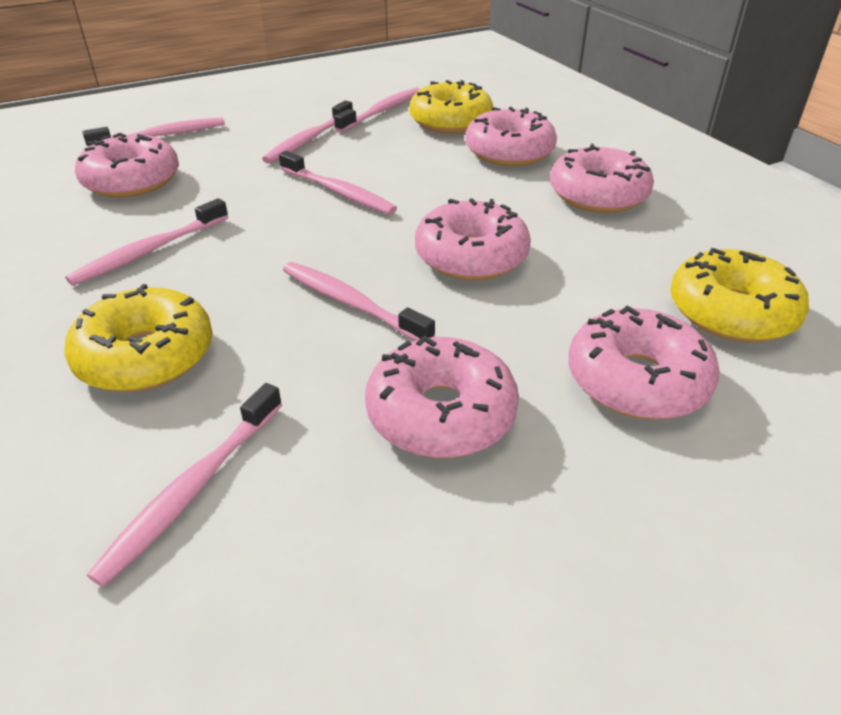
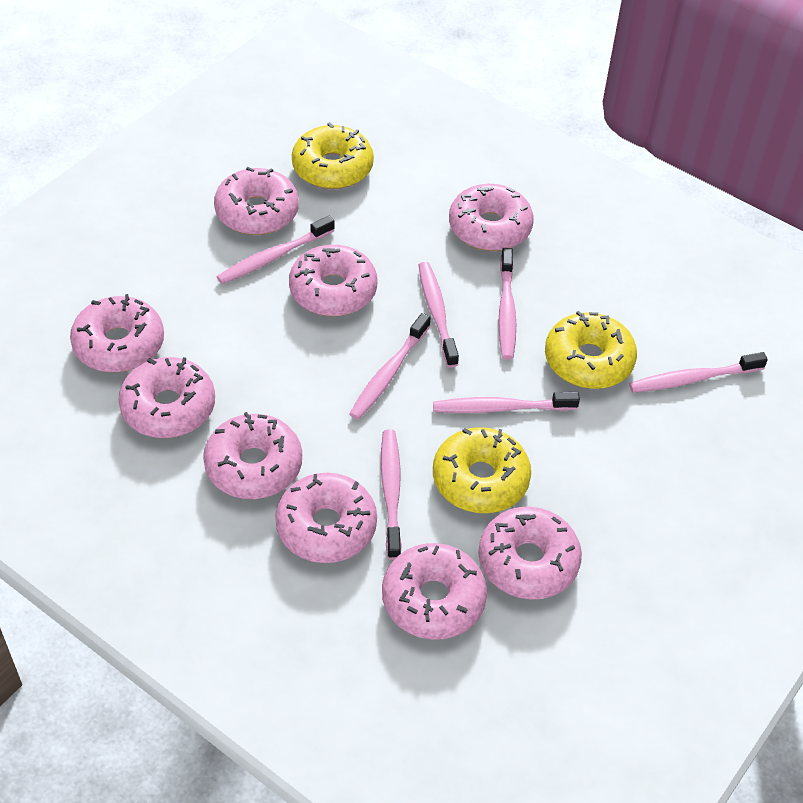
pink donut: [75,133,179,198] [365,336,519,458] [415,198,531,280] [465,107,557,166] [550,144,654,213] [568,306,720,420] = 6 -> [70,294,164,372] [118,357,215,438] [203,412,302,499] [214,167,299,235] [275,473,377,563] [289,245,377,316] [382,543,487,640] [449,184,534,251] [478,507,582,600] = 9

